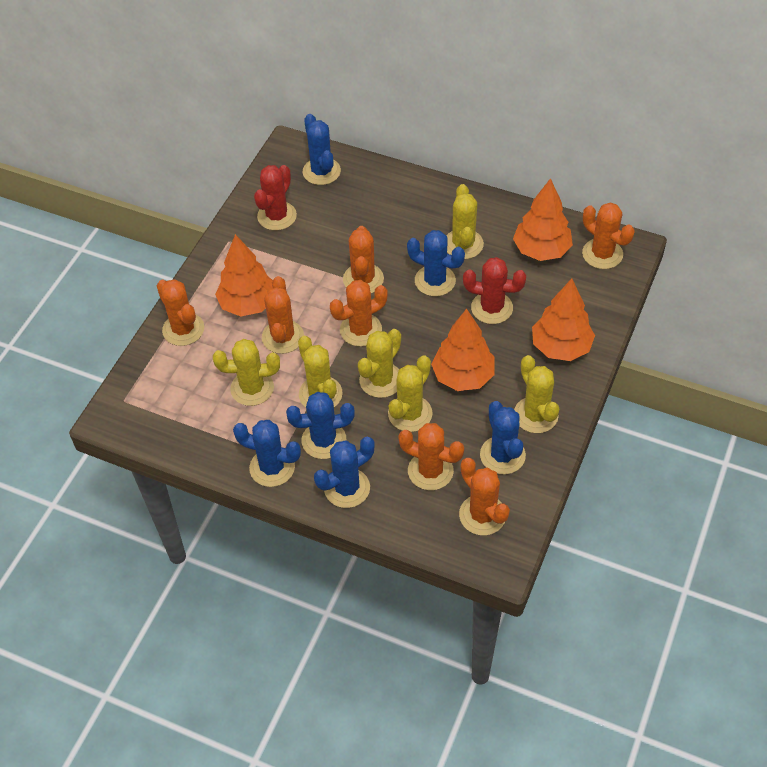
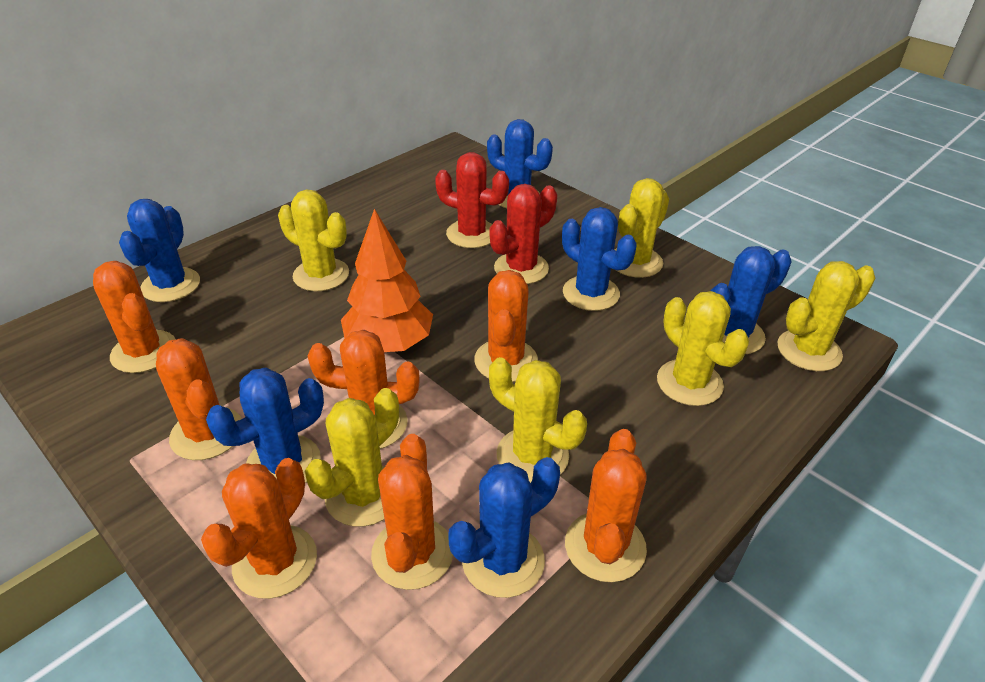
orange tree: [215,234,273,316] [431,309,495,391] [513,178,573,261] [532,278,595,361] = 4 -> [341,209,433,352] = 1

